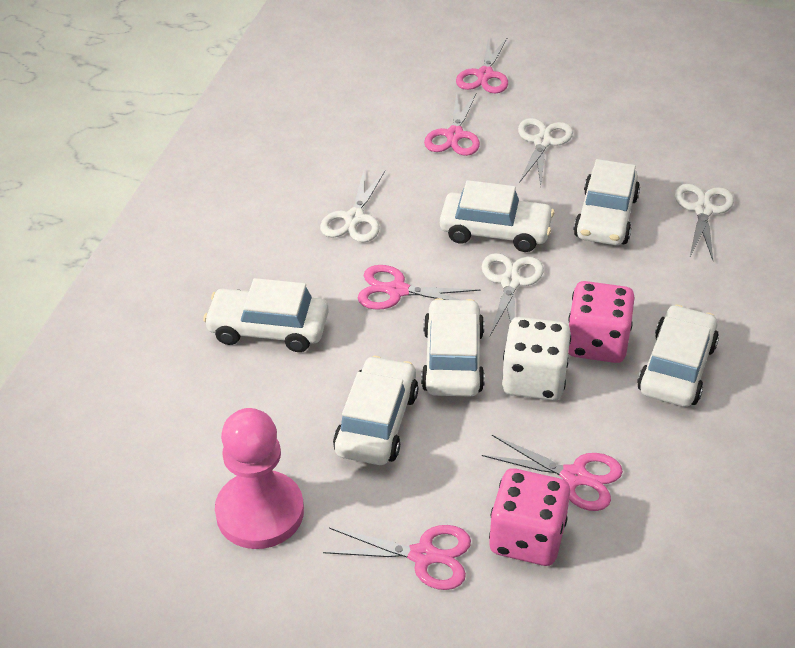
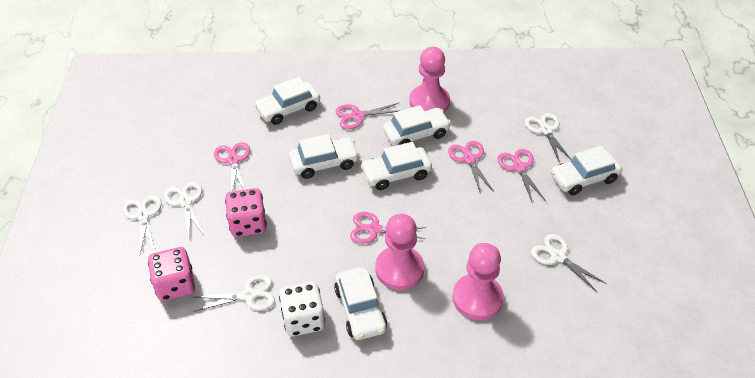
pink pawn: [215,408,304,549] = 1 -> [375,214,424,290] [409,47,450,112] [453,243,504,320] = 3
white scissors: [320,171,385,242] [482,253,544,336] [518,118,573,185] [675,184,734,260] = 4 -> [122,195,162,253] [164,182,204,237] [193,274,275,312] [525,113,572,163] [531,234,607,293] = 5

